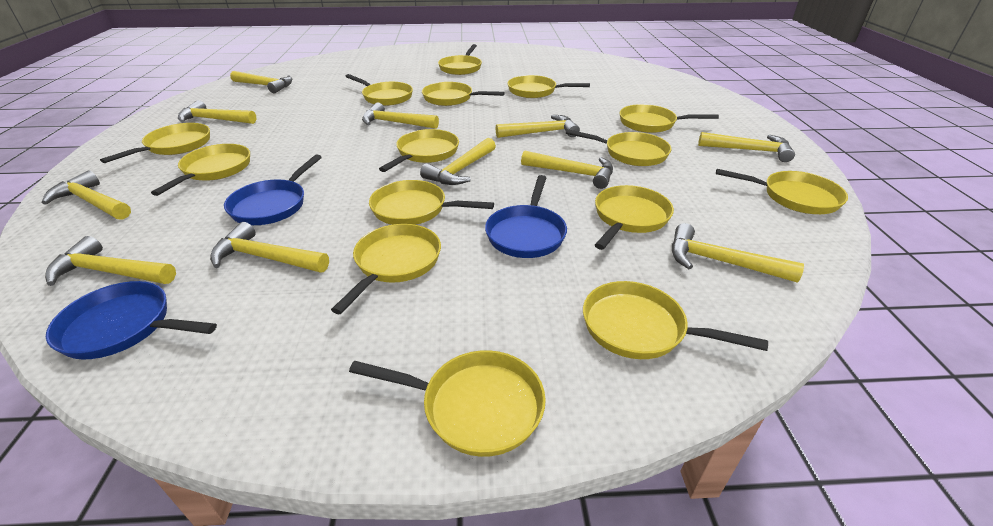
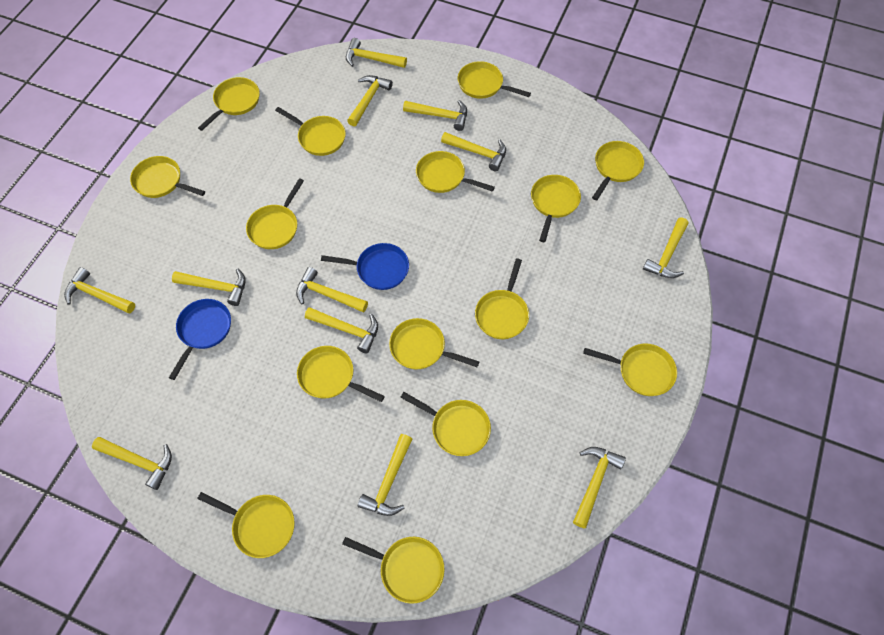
blue pan: [46,281,217,360] [224,154,322,225] [485,175,567,258] = 3 -> [169,299,231,380] [321,243,409,290] = 2
yellow hammer: [42,170,131,220] [45,236,176,286] [178,100,256,124] [210,222,329,272] [230,71,292,93] [362,103,439,129] [420,138,496,185] [496,115,580,138] [521,150,613,189] [672,223,804,282] [698,132,795,162] = 11 -> [64,267,135,313] [92,437,172,490] [172,268,246,306] [296,267,368,313] [305,307,378,354] [346,38,407,68] [347,75,393,126] [358,434,412,516] [403,100,467,131] [441,132,506,171] [573,447,626,528] [643,218,688,278] = 12

